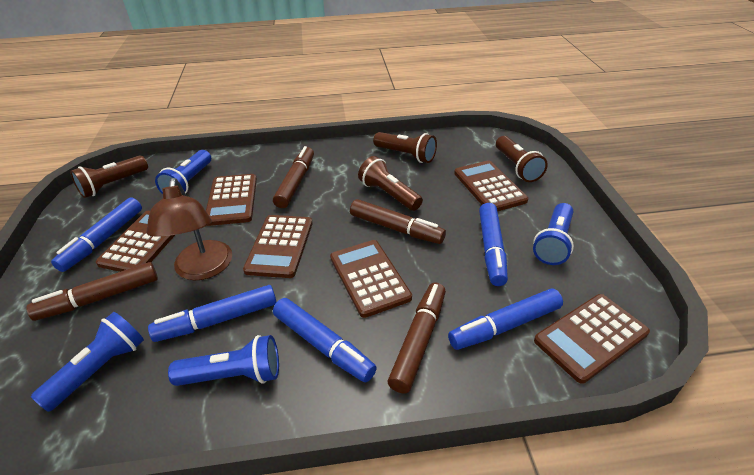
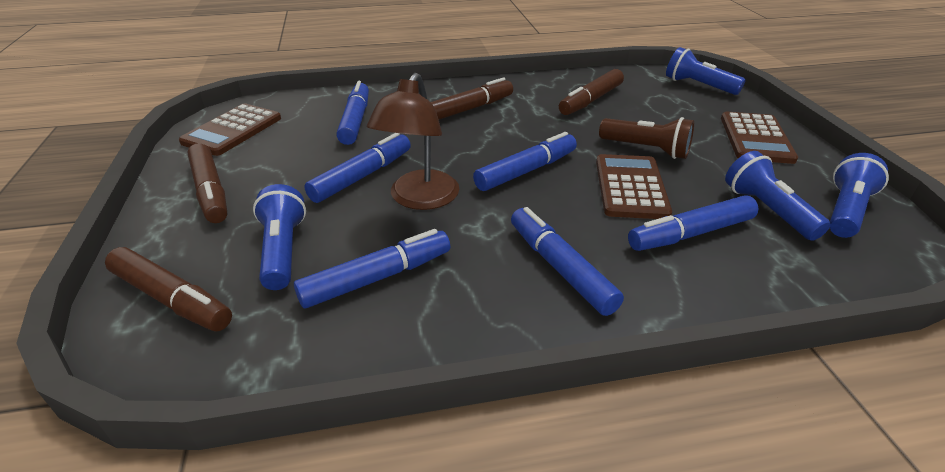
blue marker: [51,197,142,272] [148,285,277,342] [273,298,377,382] [448,288,563,350] [479,203,508,286] = 5 -> [294,229,450,308] [305,133,411,203] [336,81,369,145] [473,132,577,191] [511,207,624,316] [628,195,758,251] = 6
brown calculator: [96,211,175,272] [206,174,257,226] [243,215,313,278] [330,240,412,318] [454,160,528,211] [534,294,650,384] = 6 -> [179,103,281,156] [596,154,672,219] [721,112,798,164] = 3
brown flashlight: [70,155,148,198] [358,156,423,211] [373,132,437,163] [496,136,548,182] = 4 -> [599,117,694,159] = 1

